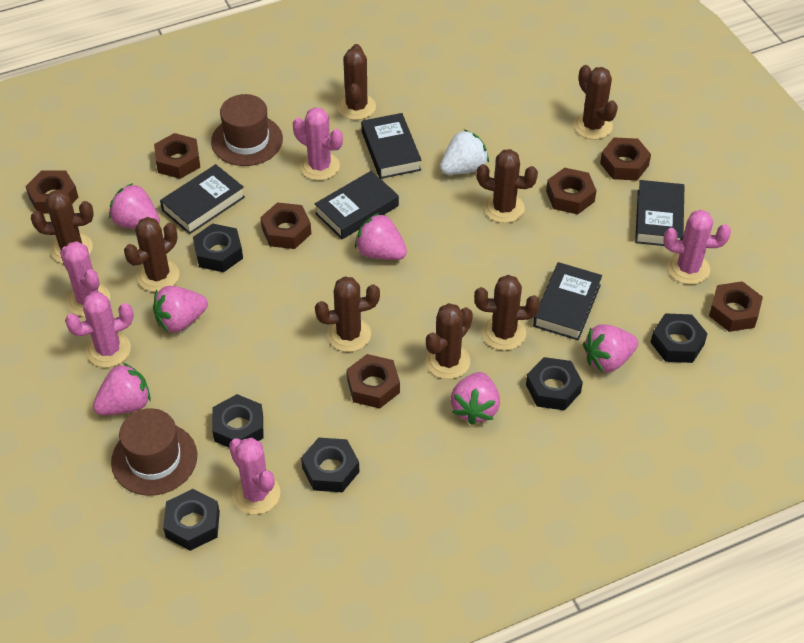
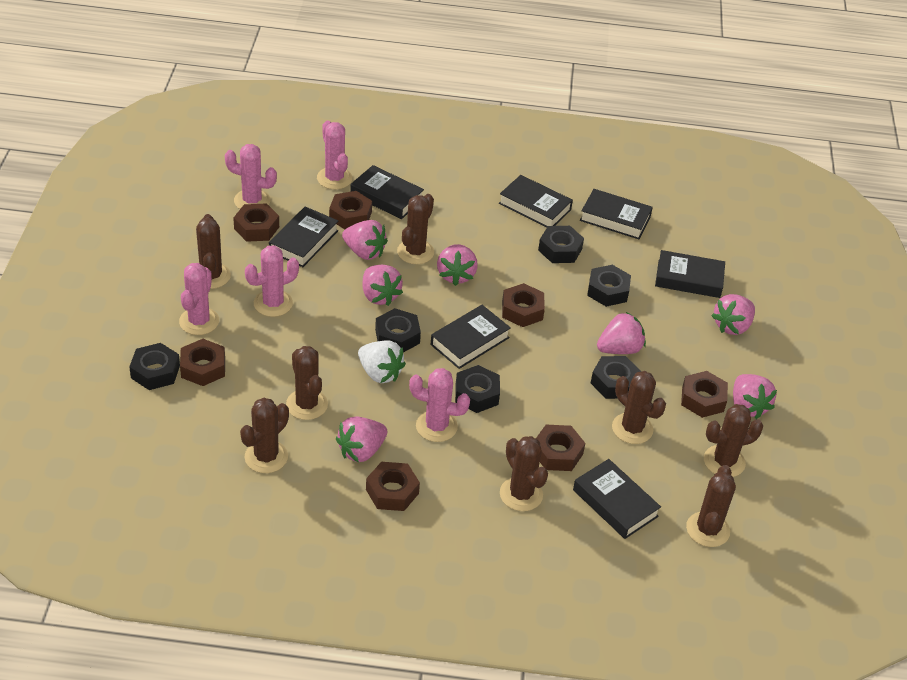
black book: [160,164,245,234] [315,171,399,239] [361,113,421,179] [533,262,602,340] [635,180,684,246] = 5 -> [269,207,338,267] [350,165,424,219] [431,305,511,369] [499,175,573,227] [573,459,661,539] [580,189,653,239] [655,250,725,298] = 7
brown hat: [111,408,197,496] [211,94,283,166] = 2 -> none = 0
pink strawberry: [93,363,151,415] [109,183,160,229] [153,286,208,333] [355,213,407,260] [451,372,500,425] [583,324,638,372] = 6 -> [336,417,387,462] [342,220,388,260] [362,265,403,306] [437,244,478,286] [597,312,646,354] [711,294,755,335] [733,374,777,419] = 7

